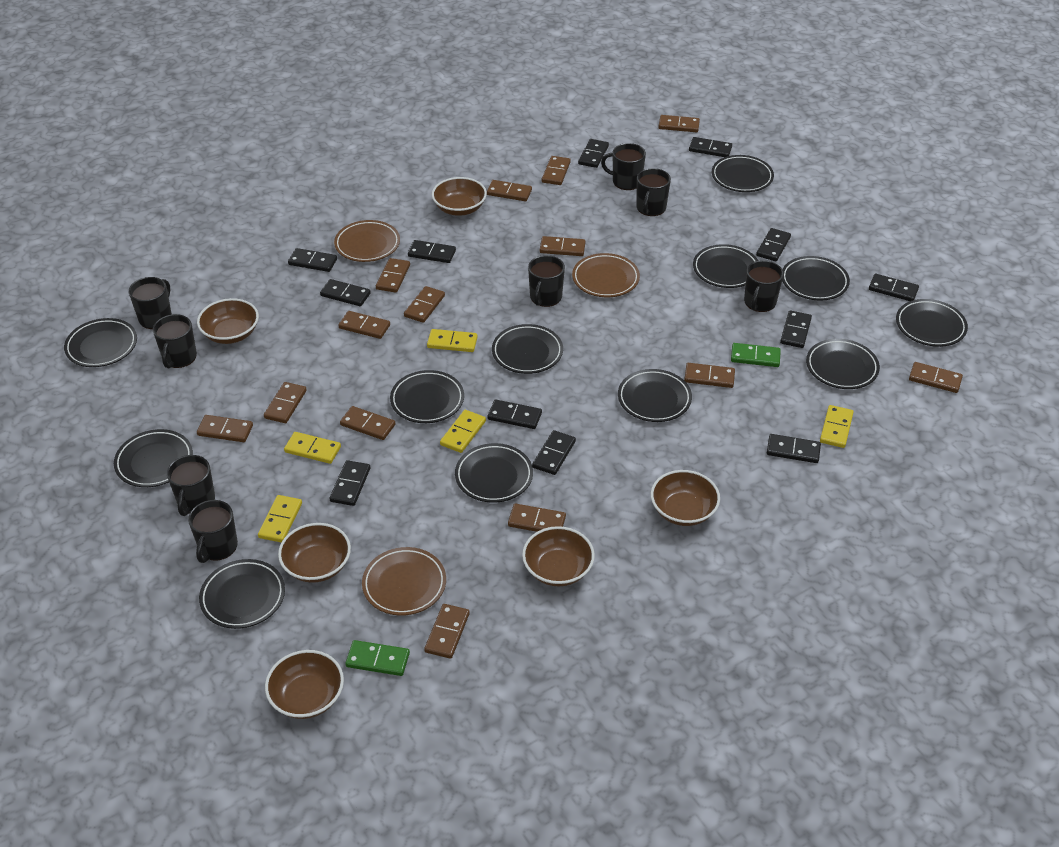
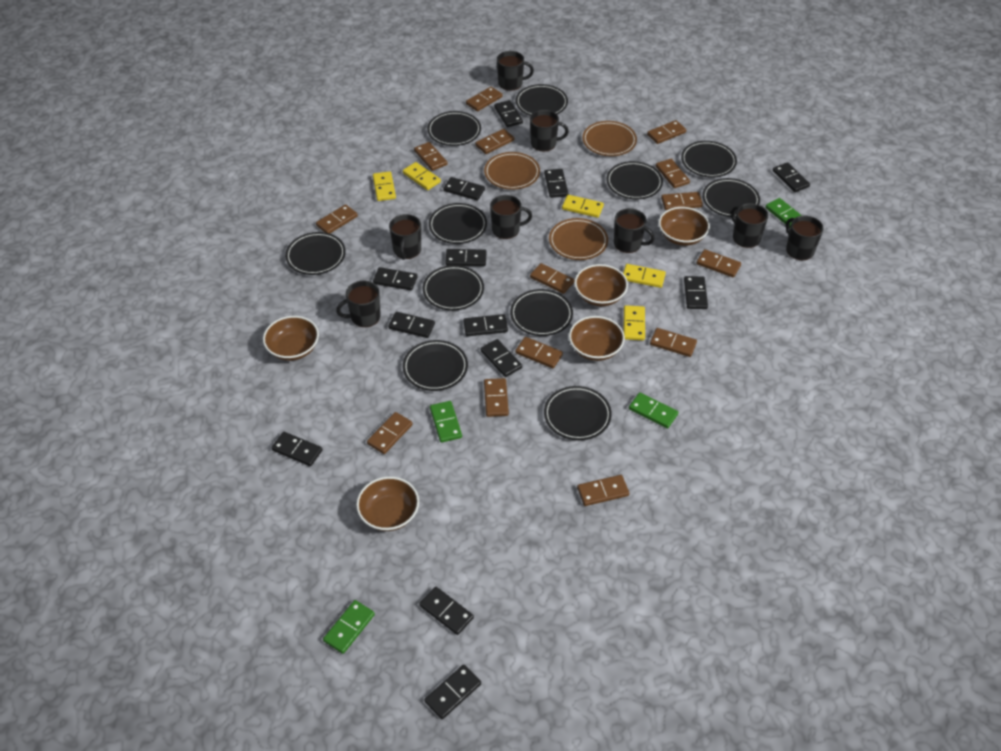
black domino: [288,248,337,272] [320,279,371,306] [329,460,370,506] [408,240,456,263] [488,399,542,429] [532,430,576,475] [578,139,609,168] [689,137,732,157] [756,228,791,261] [767,434,821,463] [780,310,812,348] [869,274,919,301] = 12 -> [272,432,323,466] [373,267,417,291] [389,312,435,338] [419,587,474,635] [425,665,481,719] [443,177,485,201] [445,249,487,266] [463,314,508,336] [480,339,522,377] [494,100,523,127] [544,169,569,198] [684,276,708,309] [773,162,810,192] = 13
black plate: [64,318,137,367] [114,429,193,487] [199,559,285,629] [390,370,464,423] [455,443,533,503] [492,324,563,374] [618,369,692,422] [693,244,758,288] [712,155,774,192] [782,256,850,301] [806,339,880,389] [896,299,968,347] = 12 -> [285,232,346,275] [403,340,468,391] [423,265,484,311] [427,111,481,146] [429,203,487,244] [510,289,573,336] [516,84,568,116] [544,386,612,441] [606,161,663,199] [681,141,737,178] [702,178,760,217] = 11
brown bowl: [197,298,259,344] [265,650,344,719] [278,523,351,583] [432,177,487,216] [522,526,595,586] [651,470,720,526] = 6 -> [263,316,319,361] [356,476,419,531] [569,316,625,361] [574,264,628,306] [659,207,710,246] = 5
green domino: [345,640,410,676] [731,343,781,367] = 2 -> [323,600,375,654] [430,401,462,443] [629,392,678,429] [765,198,802,227] = 4

